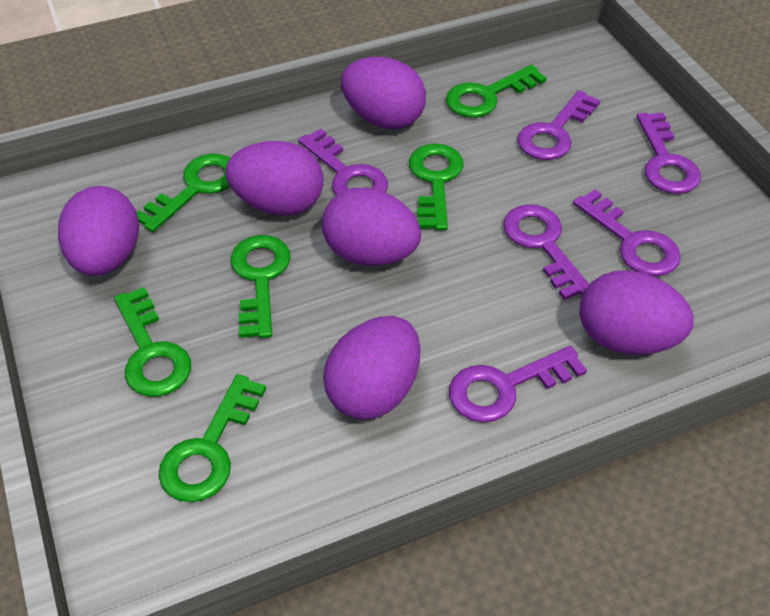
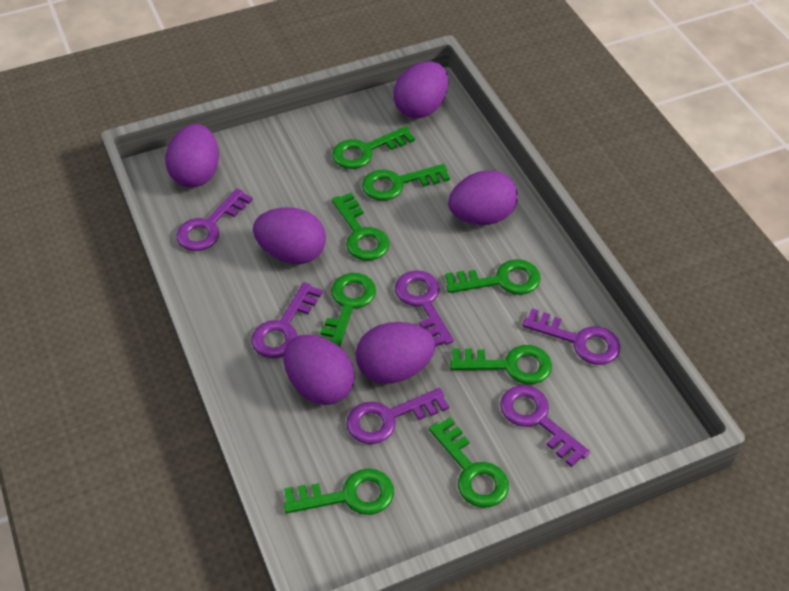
green key: [114,287,191,397] [137,154,230,232] [158,374,266,502] [230,235,291,338] [409,143,464,230] [446,65,547,118] = 6 -> [284,468,394,515] [319,273,376,347] [332,126,415,169] [332,193,390,261] [362,164,450,200] [429,417,509,508] [445,259,541,295] [450,345,552,384] = 8

